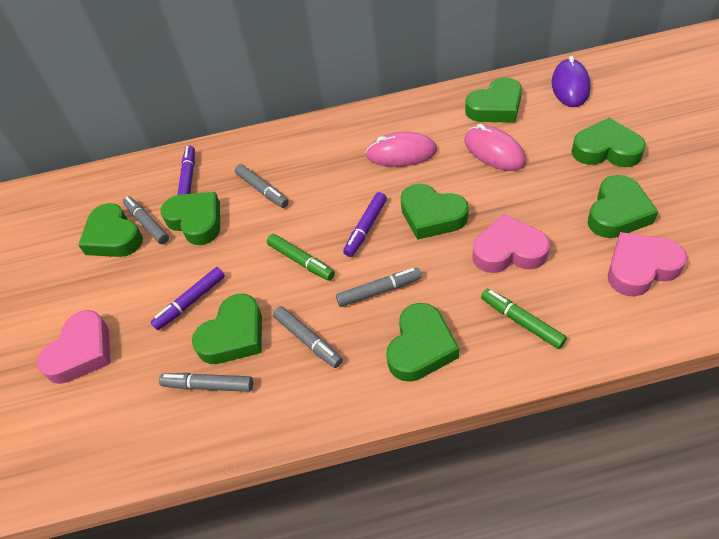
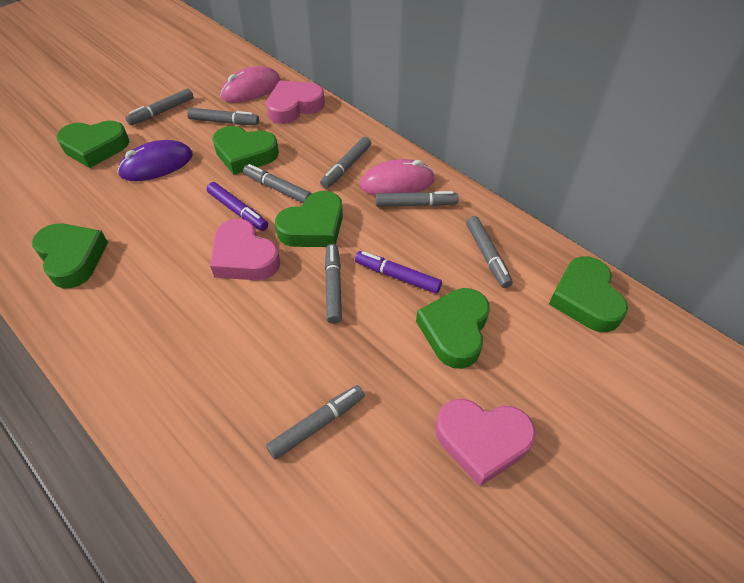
green heart: [78,203,143,257] [160,192,220,245] [192,294,262,364] [386,303,459,382] [400,184,469,240] [465,78,522,123] [572,118,646,167] [588,175,658,238] = 8 -> [32,224,108,289] [57,121,129,168] [212,126,279,175] [275,191,343,247] [416,288,490,369] [549,256,628,332] = 6
green marker: [267,234,335,281] [481,289,567,349] = 2 -> none = 0
grey marker: [123,196,169,244] [159,373,253,392] [235,164,289,208] [273,306,343,368] [336,268,422,307] = 5 -> [125,88,194,126] [187,108,259,125] [243,164,312,203] [266,385,365,460] [320,137,371,189] [325,244,342,324] [376,191,458,207] [466,216,513,288] = 8
purple marker: [151,267,225,330] [177,145,195,195] [343,192,387,257] = 3 -> [207,182,268,231] [355,251,442,294] = 2

